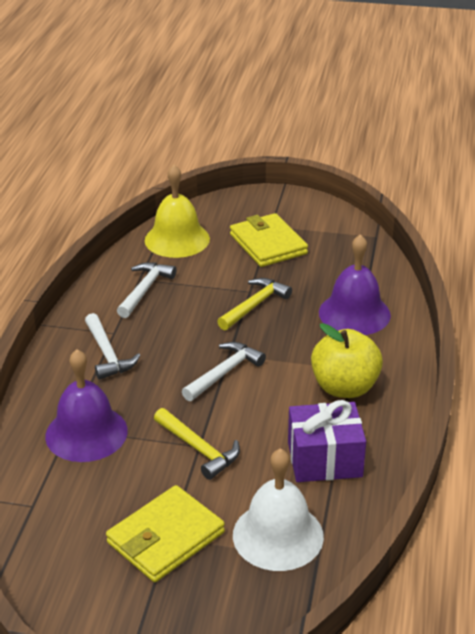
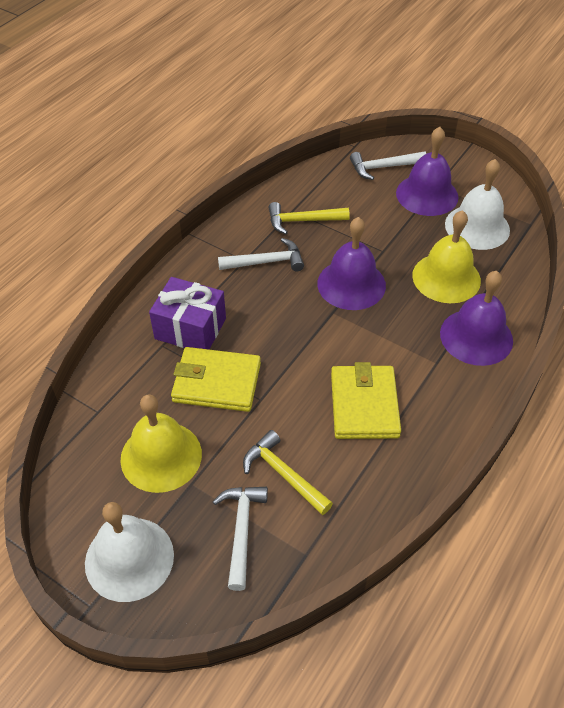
purple bell: [45,349,128,462] [319,234,391,335] = 2 -> [317,217,386,310] [396,127,458,216] [440,271,513,366] = 3
white bell: [233,448,324,571] = 1 -> [85,502,174,602] [445,159,510,250] = 2
yellow apple: [311,323,383,398] = 1 -> none = 0
yellow bell: [145,165,210,258] = 1 -> [120,394,202,493] [412,210,481,303] = 2

